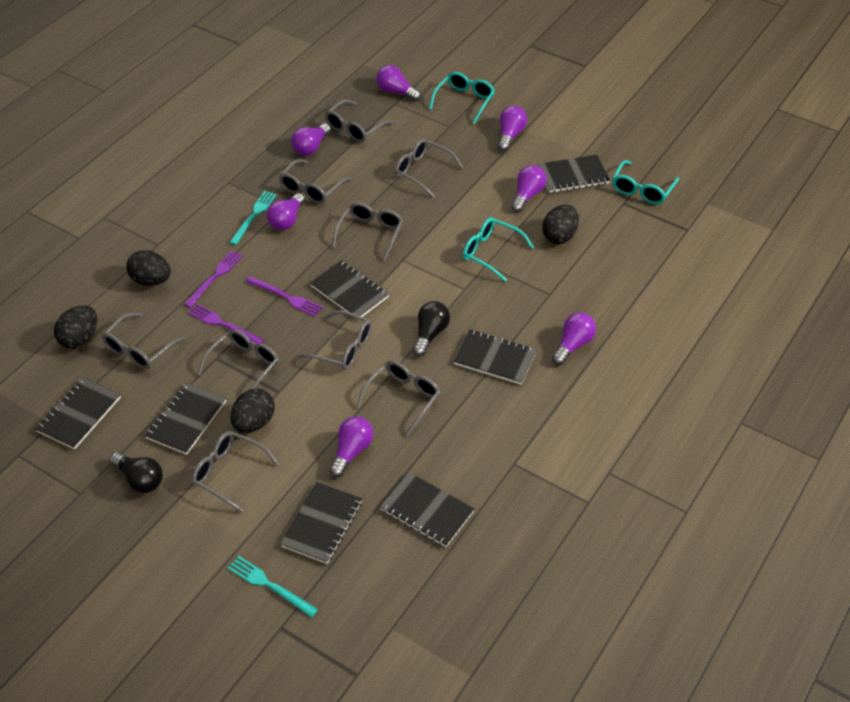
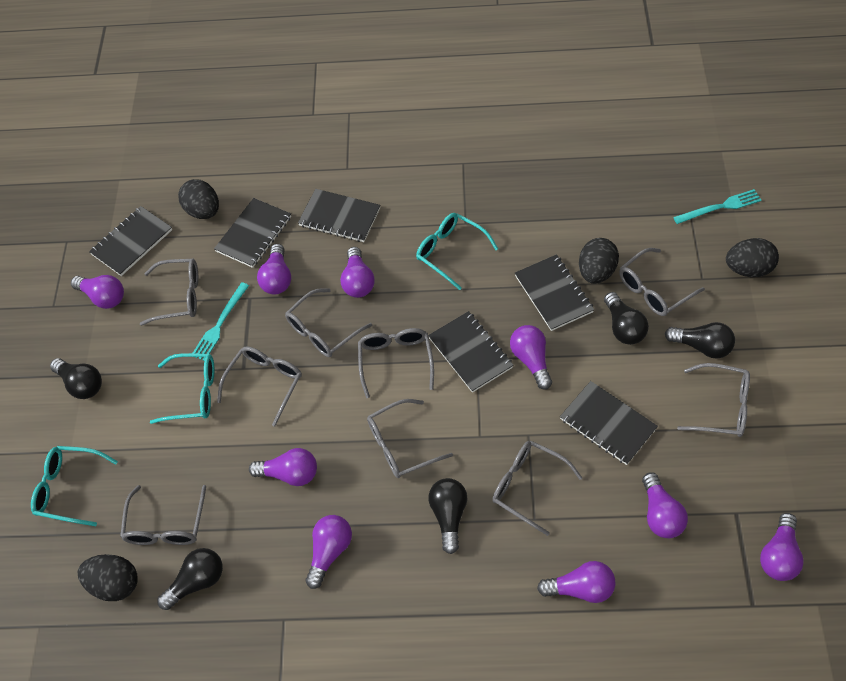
black light bulb: [110,452,163,493] [413,301,450,356] = 2 -> [50,358,102,399] [157,548,223,610] [429,478,467,554] [604,292,649,345] [665,322,735,359] = 5
black notebook: [35,377,121,450] [145,382,226,455] [280,482,362,564] [310,260,389,320] [380,472,474,547] [453,329,537,385] [538,155,610,193] = 7 -> [89,206,172,276] [214,198,291,268] [298,189,380,242] [428,311,514,393] [515,254,594,331] [560,381,658,465] = 6
purple fork: [184,250,243,308] [188,304,264,344] [246,276,323,317] = 3 -> none = 0
purple light bulb: [267,193,305,230] [291,123,331,156] [330,416,373,477] [376,65,421,101] [498,106,527,151] [511,165,547,212] [552,312,596,365] = 7 -> [71,275,124,309] [249,448,317,486] [257,244,291,294] [305,515,352,589] [340,247,375,298] [510,325,552,389] [537,561,616,603] [642,472,688,538] [760,513,804,581] = 9

